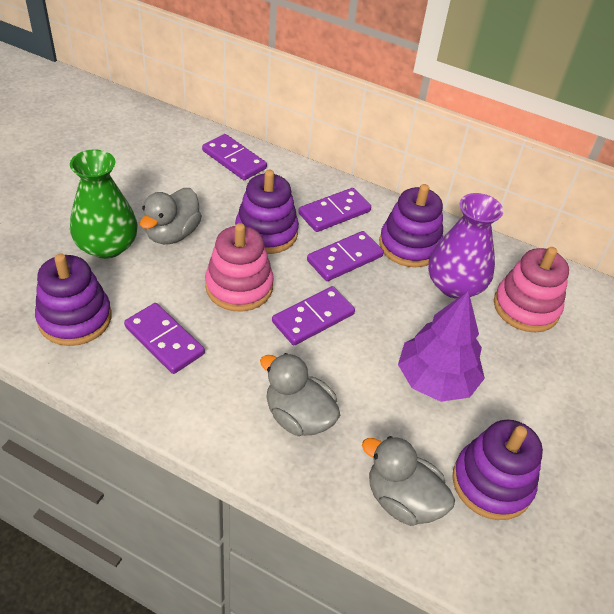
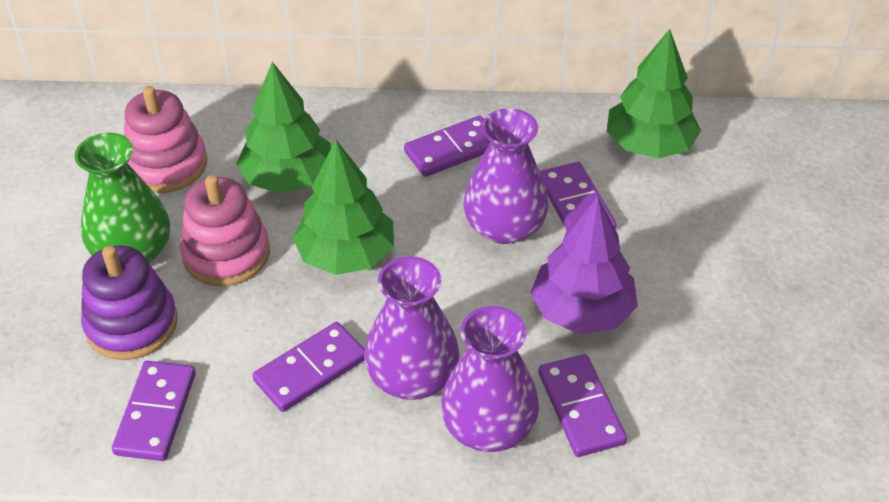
green tree: none = 0 -> [236,62,331,193] [293,140,394,275] [607,29,701,158] = 3
grey duck: [140,188,202,244] [260,353,340,436] [362,436,455,526] = 3 -> none = 0
purple stacking toy: [35,253,112,346] [235,170,299,254] [379,184,443,267] [453,420,543,520] = 4 -> [81,245,177,360] = 1
purple vase: [428,193,503,299] = 1 -> [364,256,460,400] [441,306,539,452] [463,108,549,244] = 3

